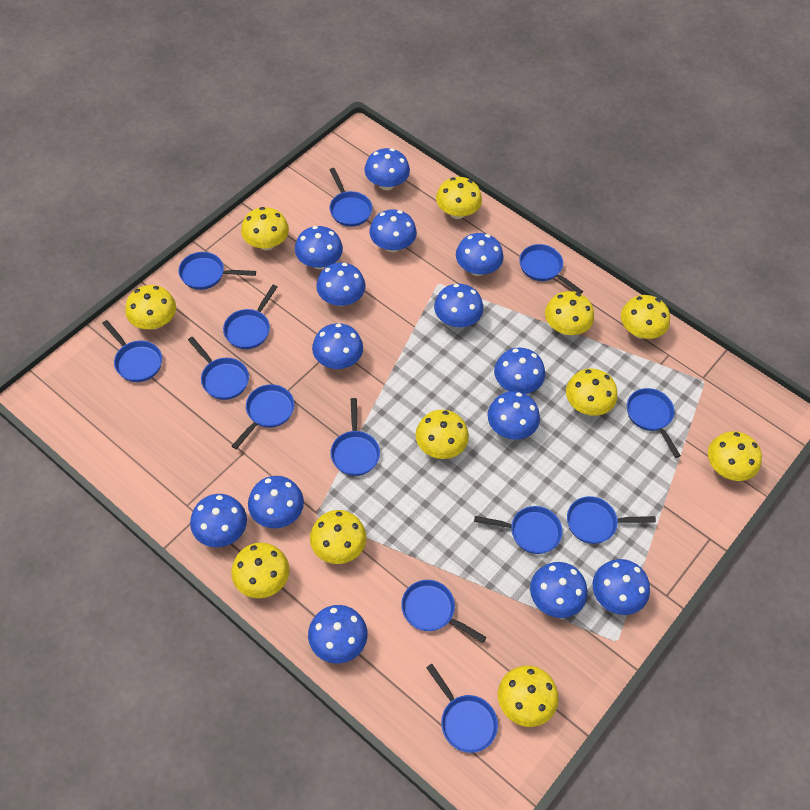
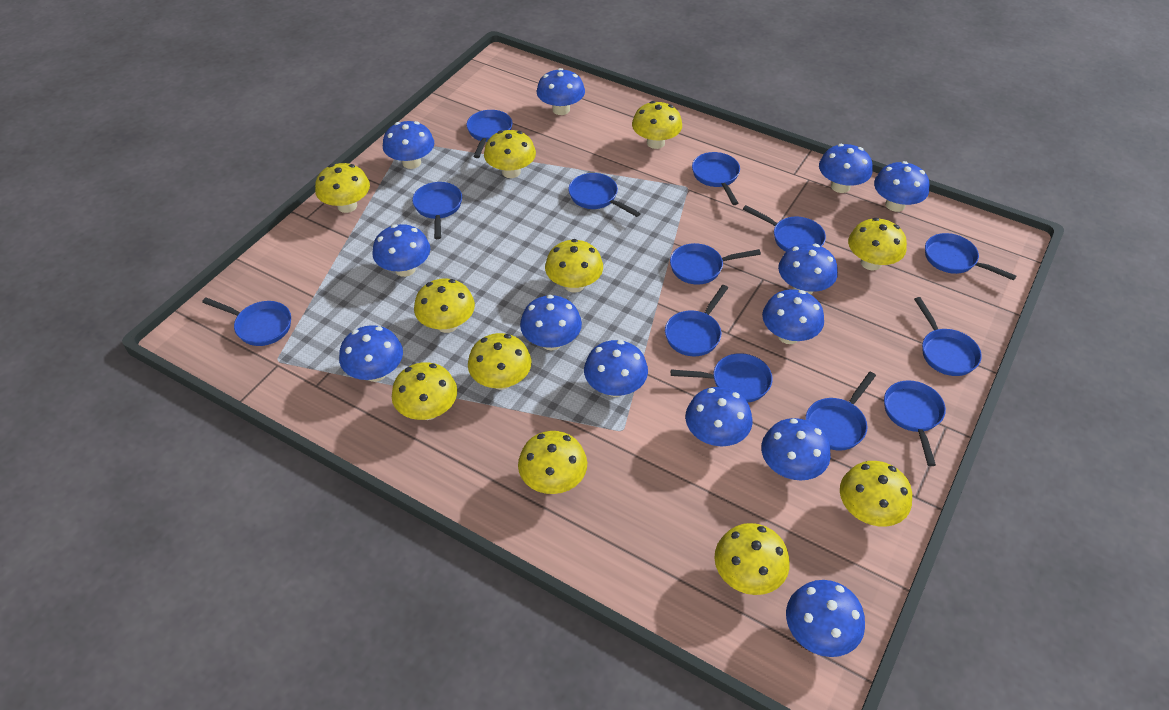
blue mushroom: [190,494,247,547] [248,476,304,528] [295,226,343,269] [308,605,368,664] [312,323,363,369] [316,263,365,306] [364,148,410,190] [369,209,417,252] [434,284,483,327] [456,233,503,276] [487,391,540,440] [494,348,545,394] [530,562,588,618] [593,559,650,615] = 14 -> [339,325,403,382] [372,224,430,277] [383,121,434,169] [520,295,582,350] [537,68,585,115] [584,340,648,397] [685,387,752,446] [761,418,831,481] [762,289,824,344] [778,243,838,294] [786,580,865,657] [819,144,873,193] [874,161,930,212] = 13

